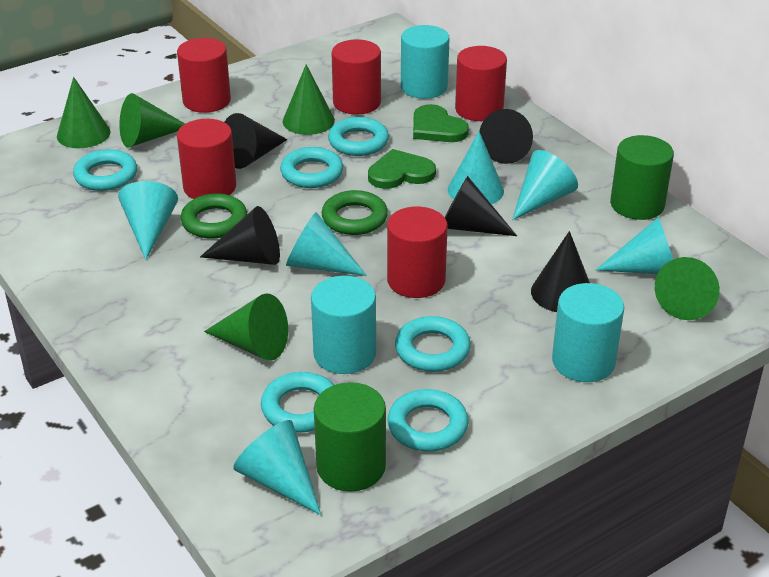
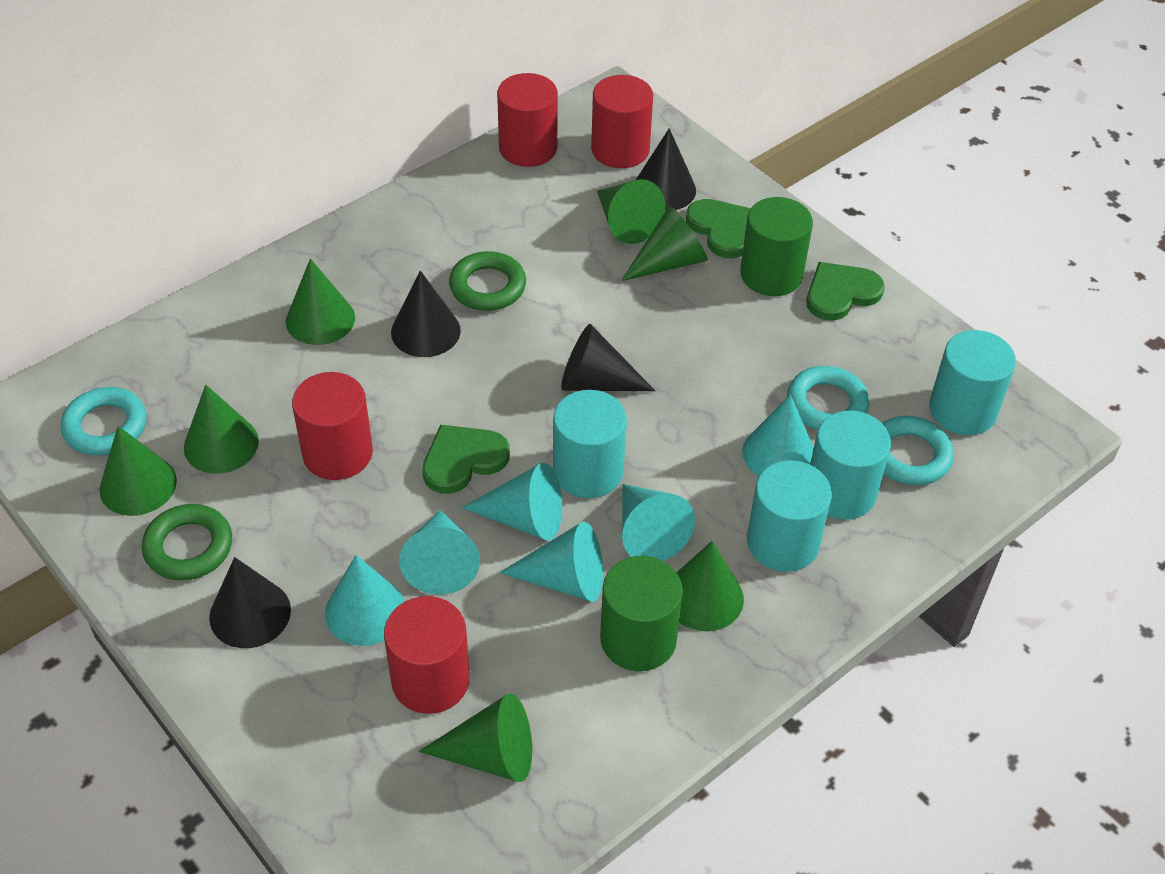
black cone: [200,206,280,265] [225,113,288,169] [445,176,517,236] [479,109,533,164] [531,231,590,312] = 5 -> [209,557,291,648] [391,271,461,357] [561,324,655,391] [636,128,696,211] = 4
green cone: [57,77,111,148] [119,93,185,147] [204,294,288,361] [283,64,335,135] [655,257,720,320] = 5 -> [99,426,177,516] [184,385,259,474] [286,258,355,345] [419,694,532,782] [597,179,665,244] [621,206,708,281] [676,541,744,631] = 7
green heart: [368,149,436,189] [413,104,469,142] = 2 -> [422,425,510,494] [686,199,751,258] [806,262,885,321] = 3
red cylinder: [177,38,231,113] [177,119,236,199] [332,39,381,114] [387,207,448,298] [455,46,507,121] = 5 -> [292,372,373,480] [384,596,470,714] [497,73,558,167] [591,75,653,168] = 4
turquoise cylinder: [311,276,376,374] [401,25,450,99] [552,283,624,382] = 3 -> [553,390,627,498] [747,460,832,572] [810,411,891,520] [929,330,1016,435] = 4
turquoise ring: [73,149,137,191] [261,372,334,433] [280,147,343,188] [328,117,389,156] [388,389,468,452] [395,316,471,372] = 6 -> [61,387,146,456] [787,366,869,430] [882,416,954,485] = 3

